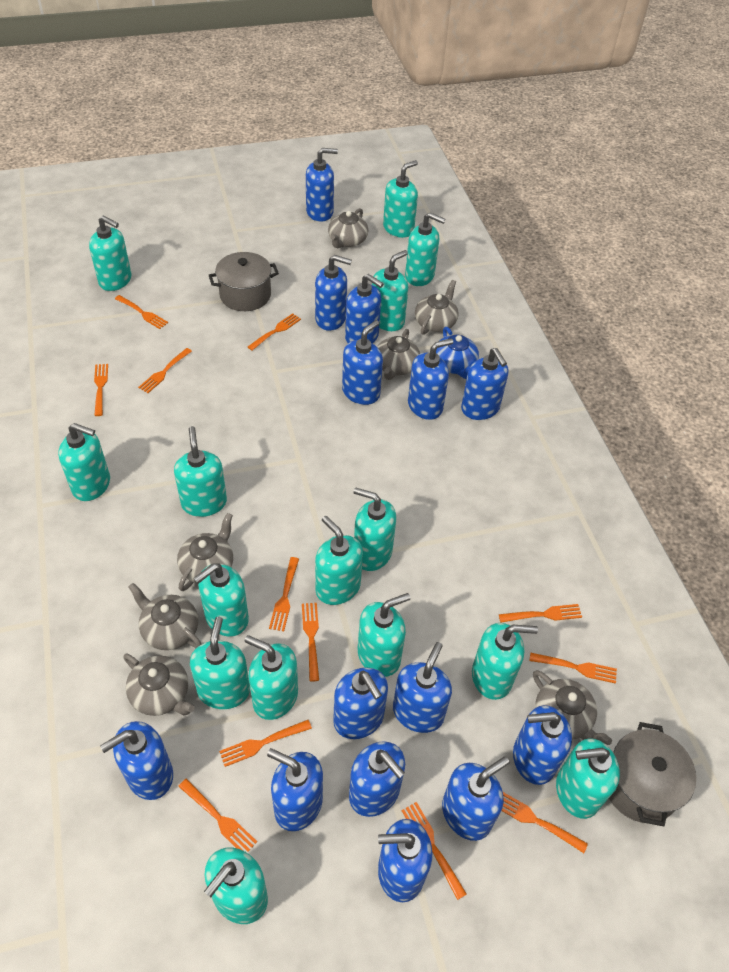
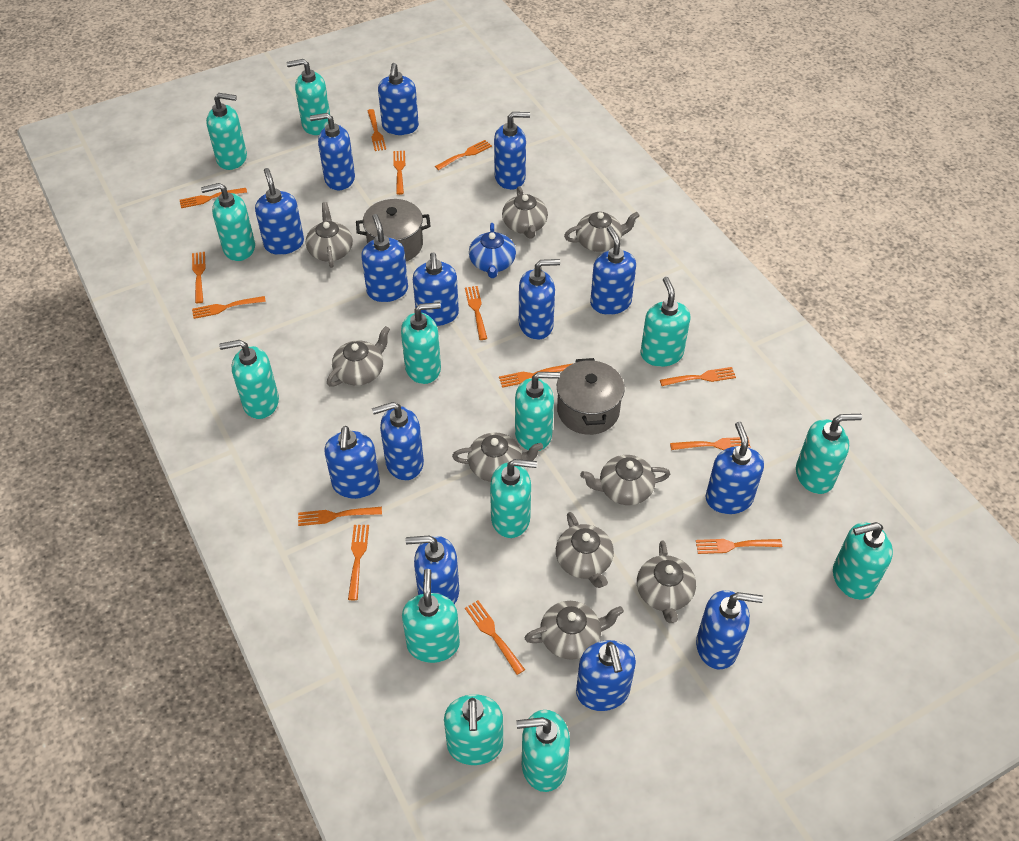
grey teapot: [123,653,195,716] [128,583,202,650] [177,513,233,591] [328,208,368,248] [377,329,420,380] [415,280,459,335] [533,670,612,745] = 7 -> [306,202,353,268] [327,326,390,387] [452,432,543,482] [502,186,548,239] [525,601,624,660] [556,512,614,588] [564,212,640,252] [580,455,670,505] [637,541,696,623] = 9
orange fork: [94,364,108,416] [115,295,168,329] [138,348,192,393] [178,779,257,852] [219,720,312,767] [248,313,301,351] [269,557,299,631] [302,603,319,682] [402,802,467,900] [499,604,582,623] [502,792,588,853] [530,653,617,684] = 12 -> [180,188,247,208] [192,252,206,303] [192,296,266,319] [298,507,382,526] [348,525,369,600] [367,109,386,151] [393,151,405,195] [435,140,492,170] [465,286,487,340] [465,600,525,675] [499,363,573,388] [660,367,736,386] [670,437,751,450] [696,539,782,554] = 14
turquoise soap dispenser: [58,423,110,501] [89,216,132,291] [174,426,227,517] [190,617,250,709] [193,563,249,637] [204,848,268,924] [245,635,298,720] [315,516,363,605] [353,487,396,571] [358,593,411,677] [372,250,408,331] [383,160,418,238] [405,212,445,286] [472,623,538,700] [556,738,620,819] = 15 -> [201,183,255,261] [206,93,247,170] [219,340,279,419] [287,59,330,135] [401,302,441,384] [402,569,460,663] [444,694,503,765] [490,459,537,538] [515,372,560,451] [516,710,570,792] [640,277,691,367] [796,414,862,494] [833,522,893,600] = 13

